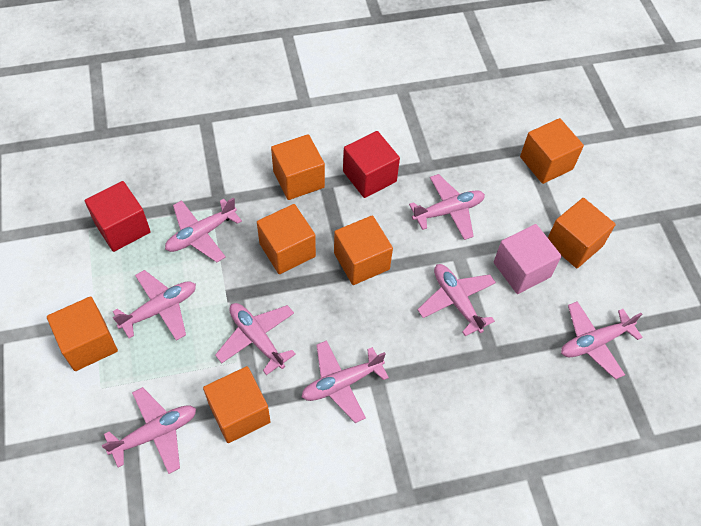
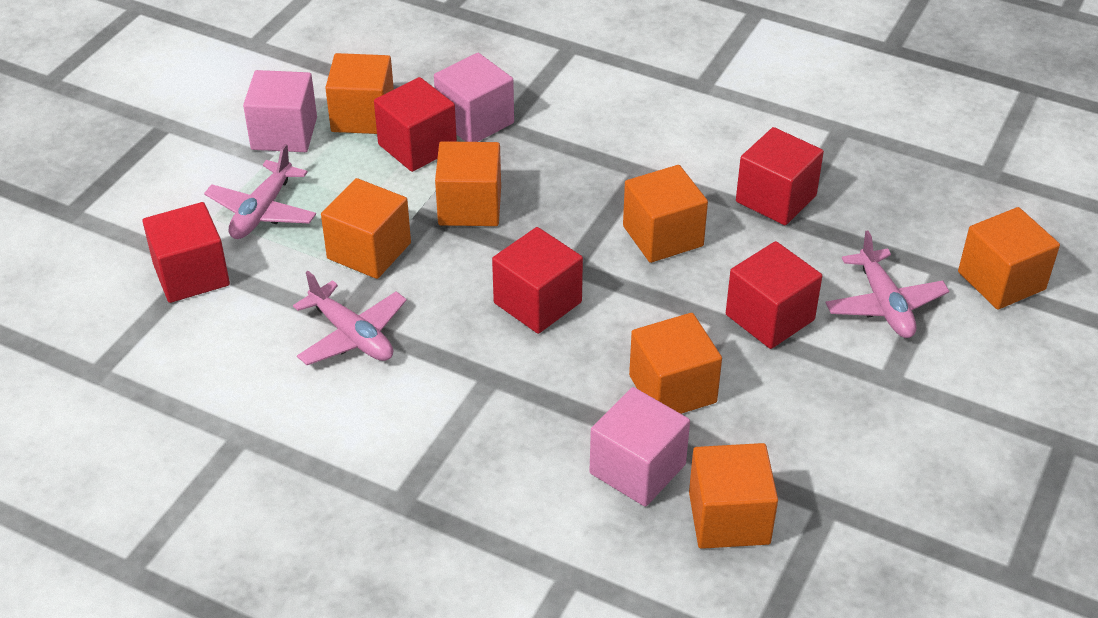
pink cube: [494,224,561,294] = 1 -> [243,70,317,152] [434,53,514,142] [590,387,690,507] = 3
pink plane: [102,387,196,474] [113,270,196,341] [165,197,242,262] [215,303,296,375] [302,340,389,423] [409,174,485,240] [417,264,496,336] [561,301,643,380] = 8 -> [204,144,316,239] [293,271,407,365] [825,230,949,338] = 3
red cube: [85,181,151,252] [343,131,400,198] = 2 -> [142,202,230,303] [374,77,457,172] [492,227,583,334] [726,241,822,349] [736,127,824,225] = 5

